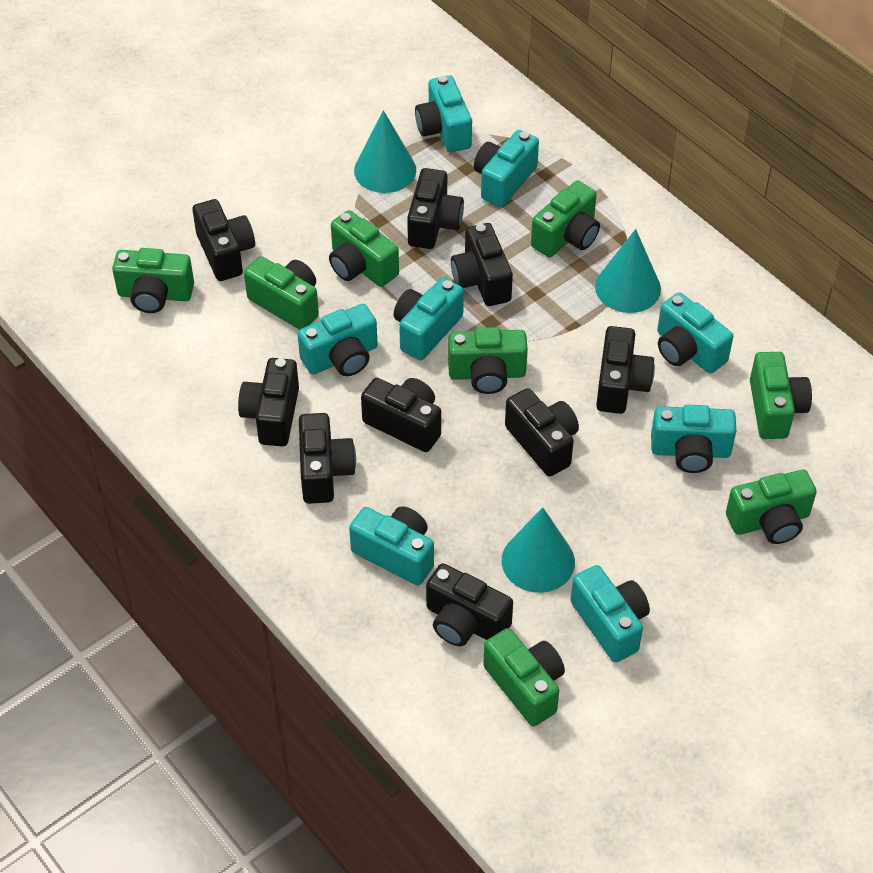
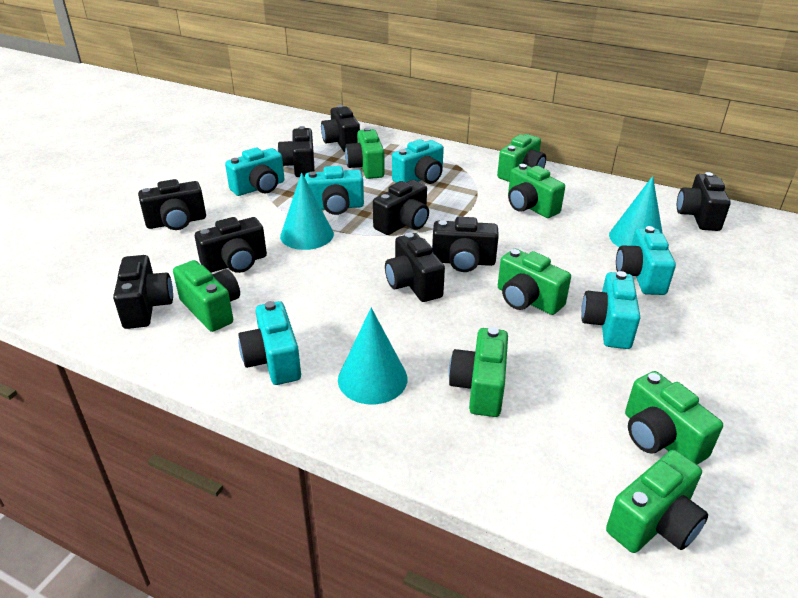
turquoise camera: [297,304,378,376] [349,506,434,585] [394,278,464,361] [415,75,472,152] [474,130,539,207] [570,565,650,662] [651,405,736,473] [657,292,733,374] = 8 -> [225,148,284,196] [238,301,301,385] [305,166,364,215] [392,139,444,184] [581,271,640,349] [616,226,676,295] = 6

